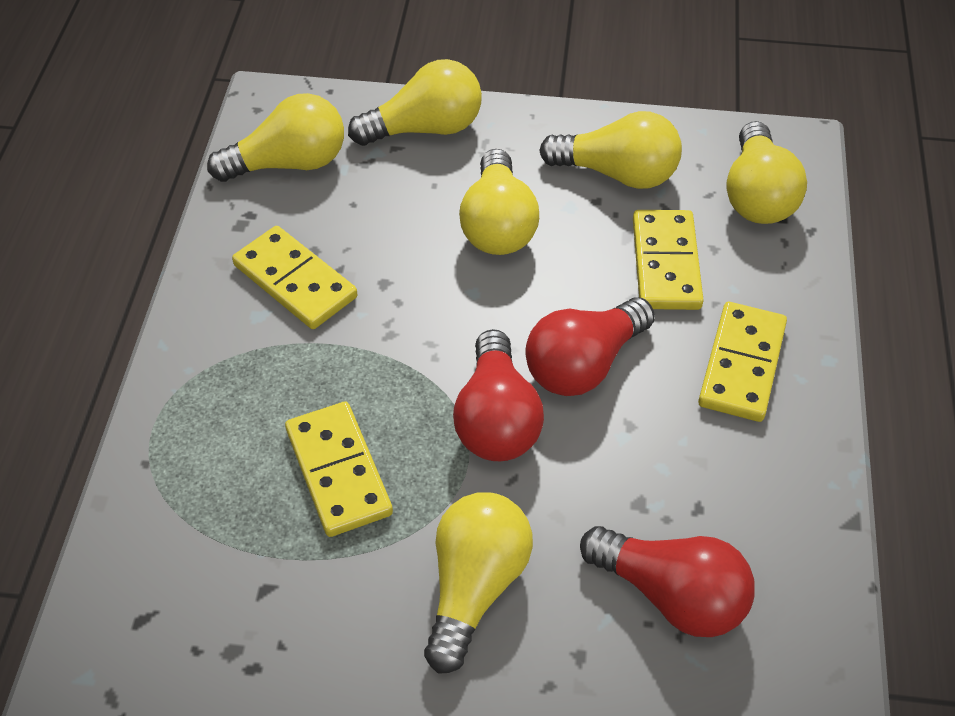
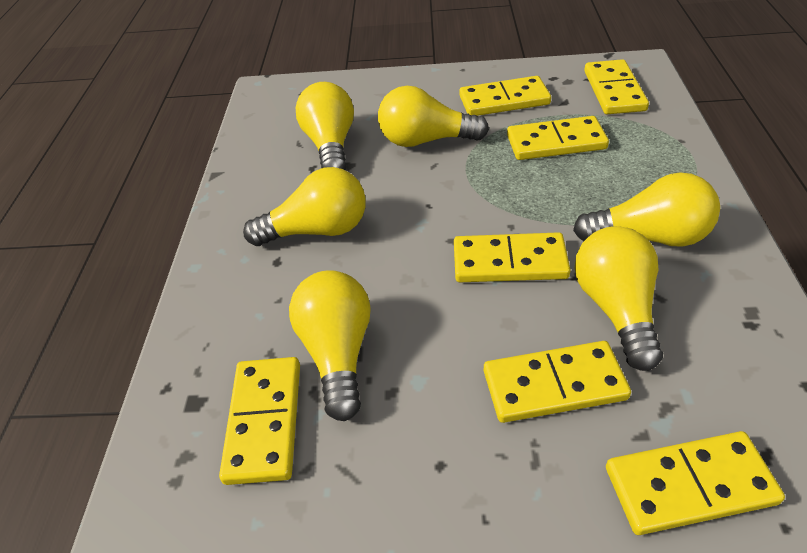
red light bulb: [453,329,544,461] [525,297,655,396] [580,526,755,637] = 3 -> none = 0
yellow domino: [232,226,358,329] [285,401,393,537] [633,210,704,310] [698,302,787,422] = 4 -> [219,357,300,485] [454,232,571,282] [459,76,551,116] [484,341,631,423] [507,116,609,160] [584,59,649,114] [606,431,785,535] = 7

